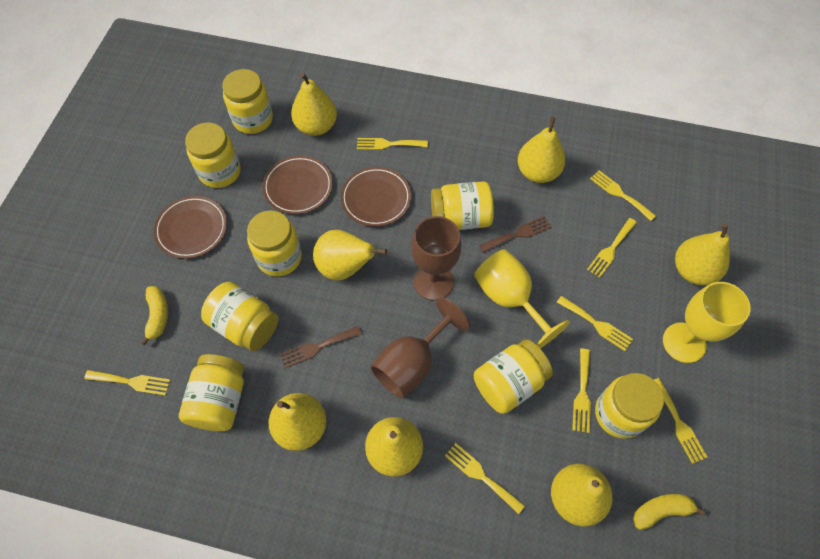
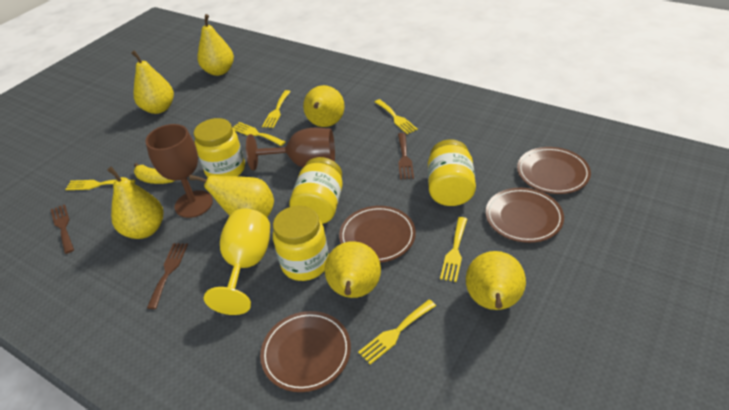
brown fork: [280,326,362,368] [479,216,551,253] = 2 -> [51,204,74,254] [147,243,188,309] [398,133,414,180] = 3
brown plate: [154,196,227,259] [263,156,333,214] [341,167,411,227] = 3 -> [260,311,351,392] [339,206,416,263] [486,188,564,243] [517,147,591,194] = 4
yellow banana: [141,286,168,345] [633,494,705,530] = 2 -> [134,163,176,184] = 1
yellow fork: [84,370,171,396] [357,138,428,150] [445,443,525,514] [557,296,633,351] [572,349,591,433] [587,218,637,278] [590,170,656,221] [654,378,708,464] = 8 -> [65,180,135,190] [232,122,285,146] [262,90,291,128] [358,299,436,365] [375,99,418,134] [440,217,467,282] = 6
yellow goblet: [474,249,570,348] [663,282,751,363] = 2 -> [204,209,270,315] = 1
yellow jar: [179,354,244,431] [185,123,241,188] [201,282,278,351] [222,69,273,134] [247,210,302,276] [431,181,494,230] [474,339,553,414] [595,373,664,439] = 8 -> [194,118,245,177] [273,206,329,281] [289,157,343,224] [428,139,476,206] = 4

